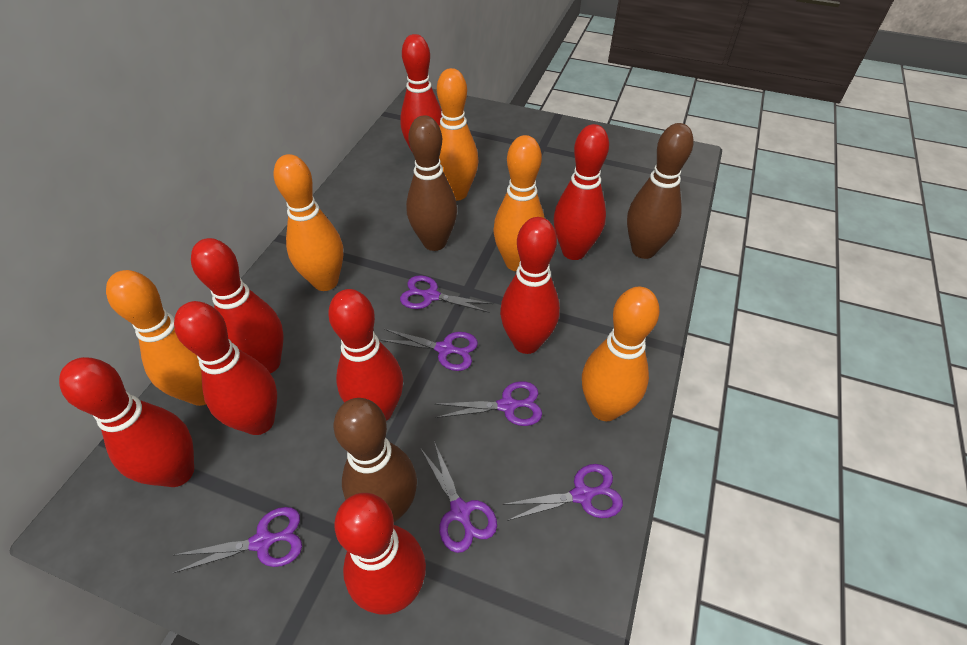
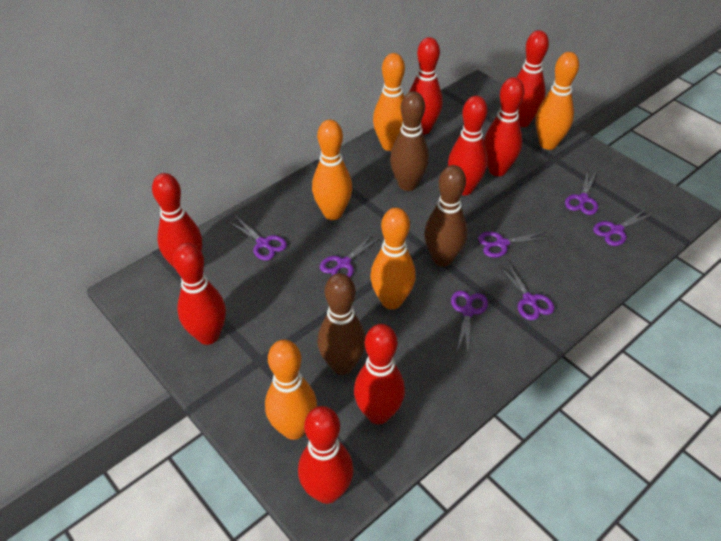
purple scissors: [173,507,302,573] [380,329,478,371] [400,275,493,313] [421,441,497,553] [435,381,542,426] [503,464,623,521] = 6 -> [228,216,287,260] [320,234,380,277] [451,291,488,353] [478,232,550,258] [498,261,554,320] [565,170,598,215] [593,208,654,246] = 7

